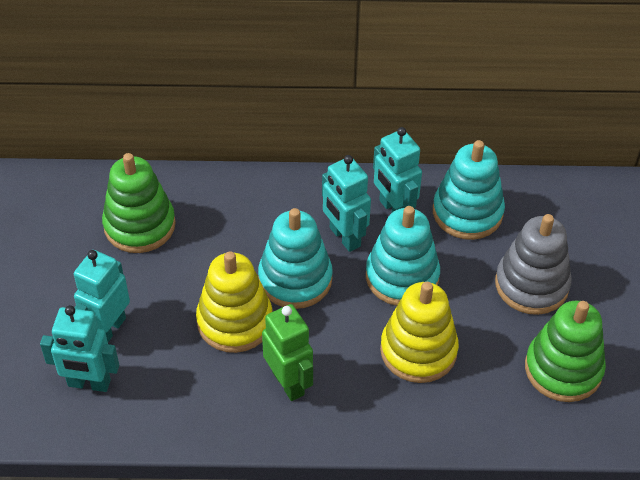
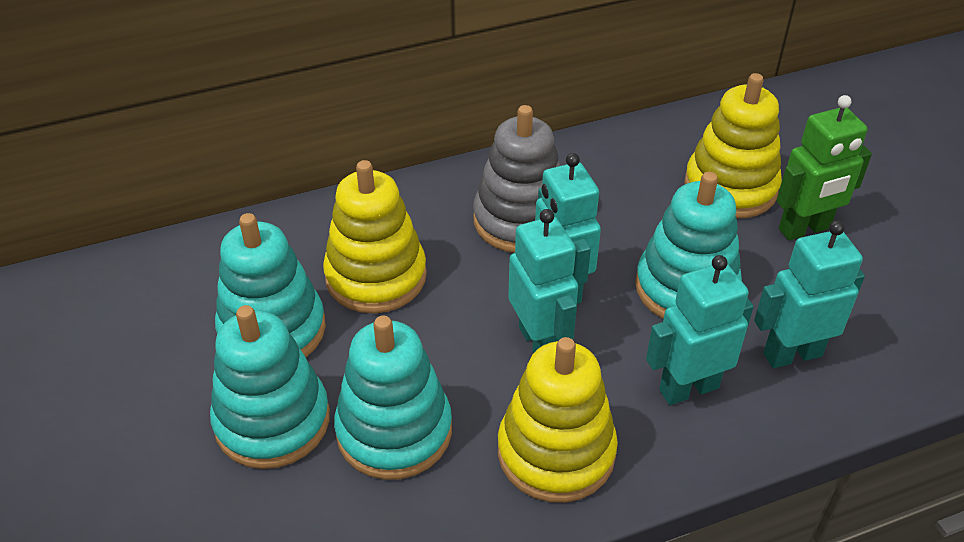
green stacking toy: [102,153,176,253] [525,301,606,402] = 2 -> none = 0
turquoise stacking toy: [258,208,333,309] [366,206,440,306] [433,140,505,240] = 3 -> [210,305,330,469] [215,213,326,357] [334,316,452,480] [635,172,742,319] = 4
yellow stacking toy: [196,251,273,353] [380,282,459,383] = 2 -> [323,160,427,313] [498,337,618,503] [684,73,782,218] = 3

